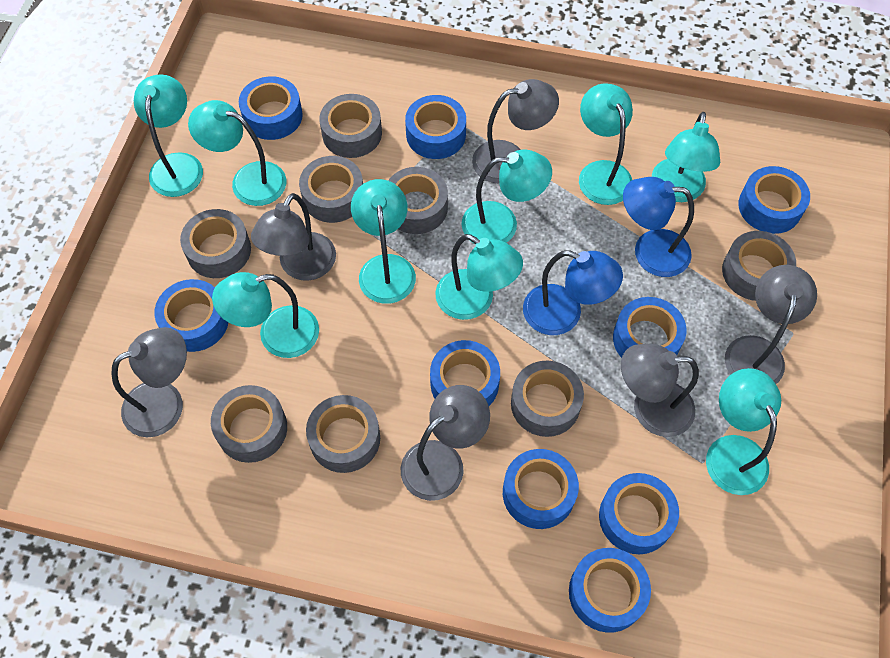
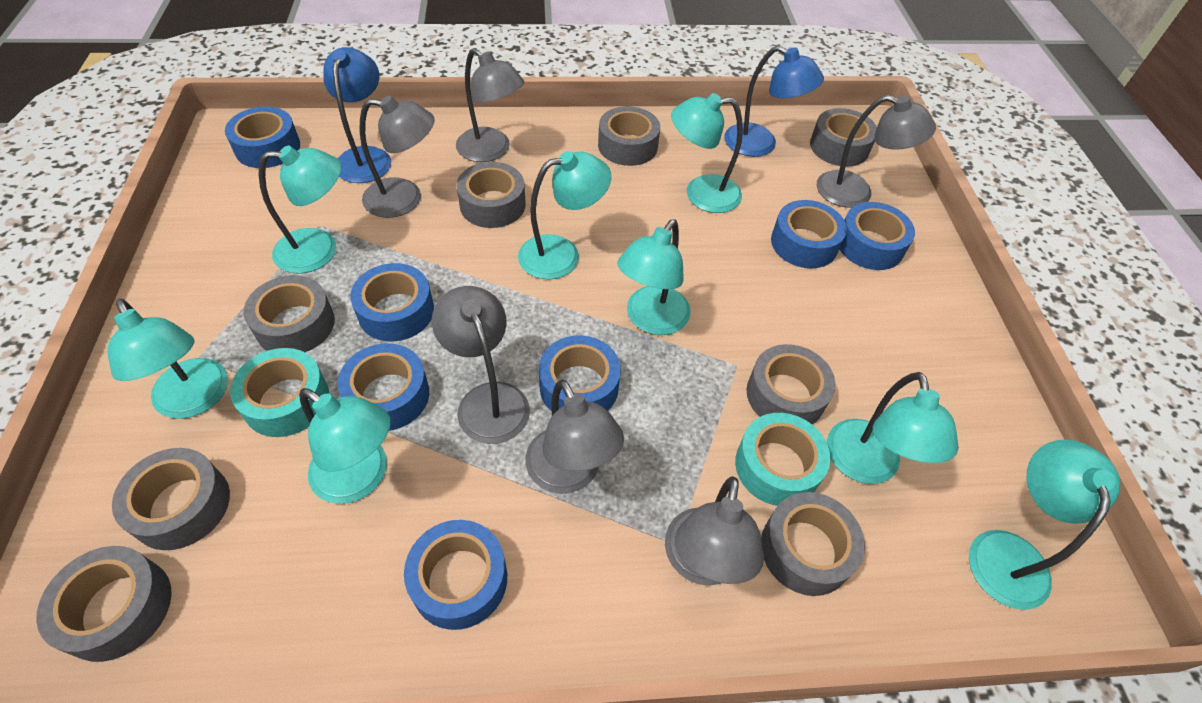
blue tape: [154,279,228,352] [239,76,303,140] [405,95,466,159] [430,340,500,406] [503,449,579,529] [569,548,651,633] [599,473,679,554] [613,297,687,358] [738,166,810,234] = 9 -> [225,107,300,168] [338,343,429,431] [351,263,434,341] [404,520,507,630] [539,335,621,411] [771,200,847,268] [840,202,915,270] = 7
turquoise lamp: [134,74,203,197] [188,100,286,206] [212,272,319,358] [351,179,416,304] [435,234,523,320] [462,150,552,244] [579,83,633,205] [652,112,720,202] [706,368,781,495] = 9 -> [108,299,228,419] [259,146,341,273] [299,388,391,504] [518,151,611,280] [617,219,691,335] [671,93,743,213] [827,372,959,484] [969,439,1120,610] = 8
turquoise tape: none = 0 -> [230,348,329,437] [735,413,830,506] = 2

